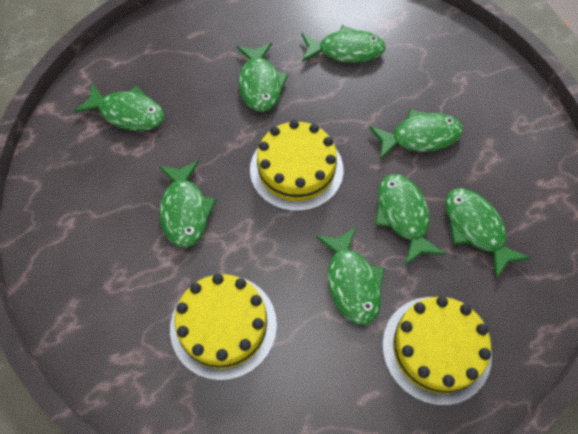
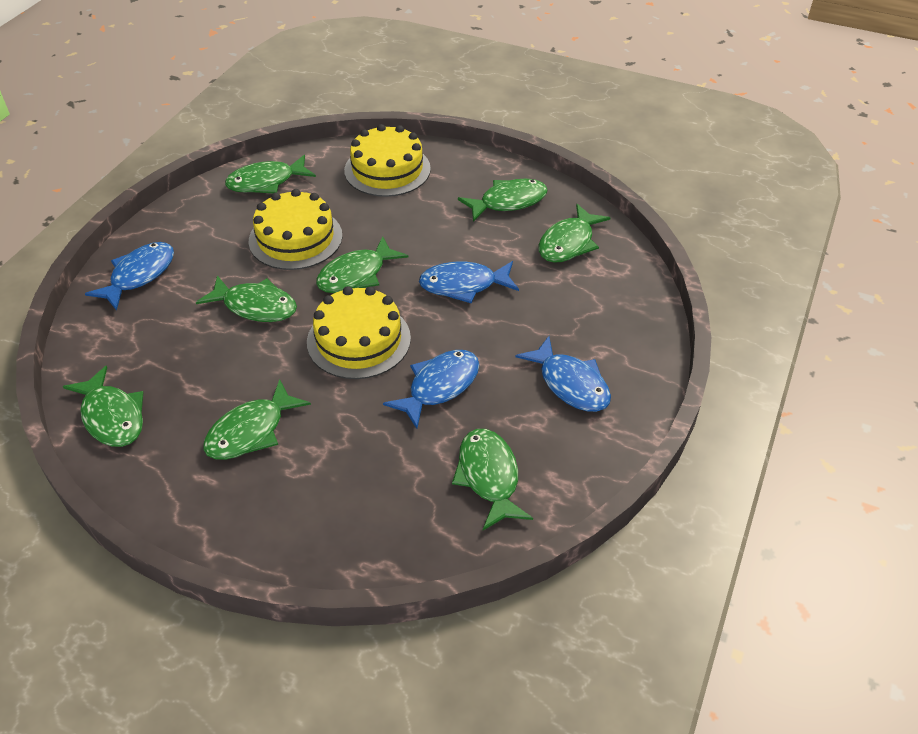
blue fish: none = 0 -> [85,242,174,311] [383,350,479,429] [419,261,519,303] [515,336,611,412] = 4

